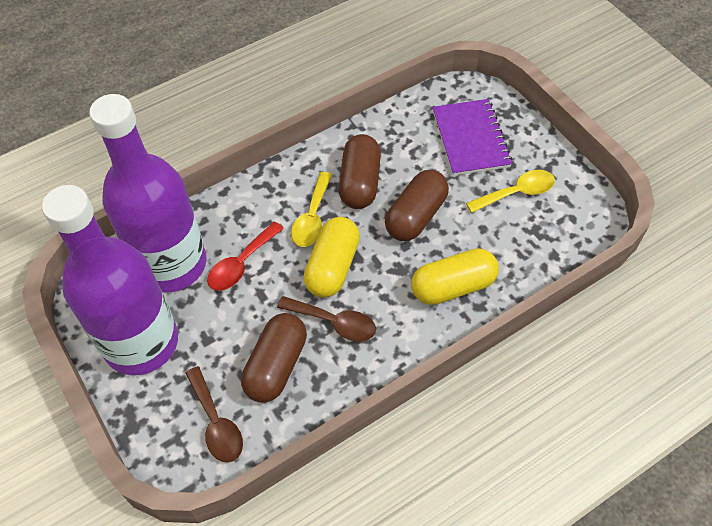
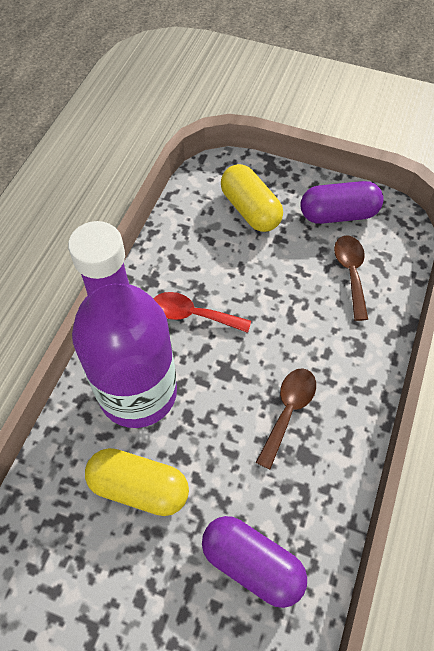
brown capsule: [241,313,307,402] [339,134,381,209] [385,170,449,241] = 3 -> none = 0
purple bottle: [42,185,178,375] [89,94,207,293] = 2 -> [68,221,177,428] = 1
purple capsule: none = 0 -> [202,516,307,608] [301,181,384,224] = 2
purple notebook: [433,99,512,176] = 1 -> none = 0
yellow spoon: [291,172,332,247] [466,170,555,213] = 2 -> none = 0

